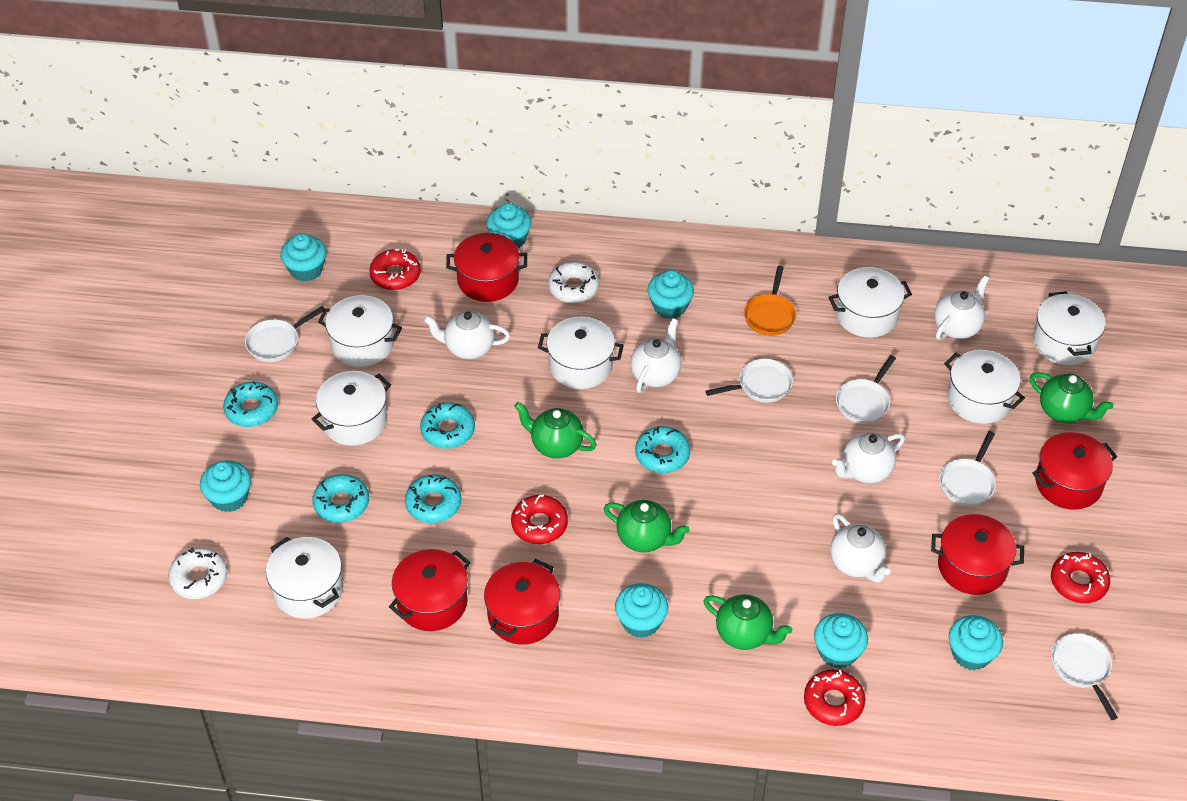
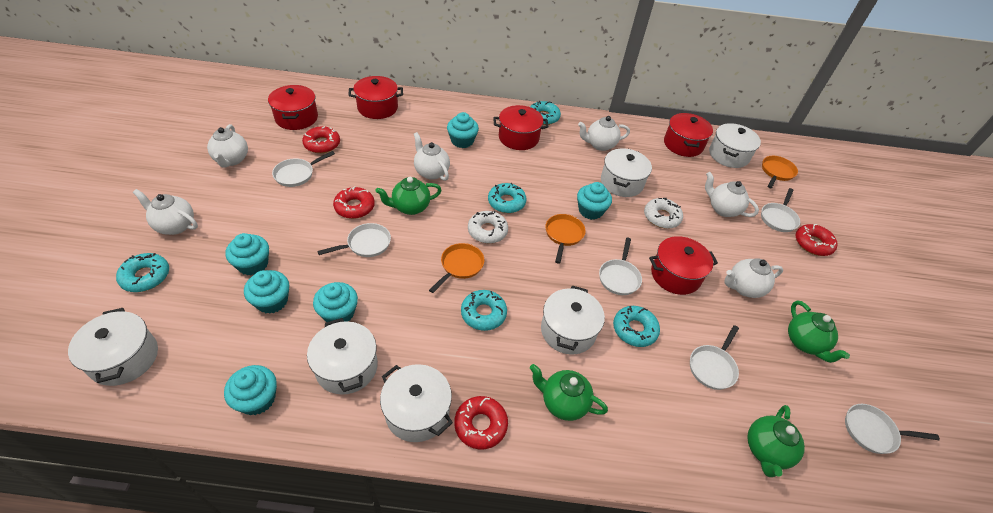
orange pan: [744,266,796,336] = 1 -> [429,243,484,293] [545,214,586,264] [762,156,798,188] = 3
turquoise cupcake: [200,461,251,512] [280,233,326,281] [486,203,531,248] [615,583,668,638] [648,270,694,319] [814,613,868,668] [949,615,1003,671] = 7 -> [224,365,277,415] [225,233,269,276] [244,270,289,314] [313,282,358,322] [447,112,479,148] [577,182,612,220] = 6
white pan: [245,306,325,362] [706,359,793,403] [836,355,896,424] [939,431,996,506] [1051,633,1118,720] = 5 -> [272,151,335,187] [317,223,391,257] [599,237,642,295] [690,325,739,390] [761,188,800,232] [845,404,940,454] = 6
white pot: [266,537,343,618] [312,371,391,446] [318,295,402,367] [538,317,624,389] [828,267,912,338] [944,350,1025,424] [1033,291,1105,365] = 7 -> [68,308,158,386] [307,318,378,394] [380,364,453,442] [541,286,605,354] [601,149,652,197] [709,123,761,168] = 6
white teapot: [424,311,510,359] [630,318,681,393] [830,513,890,583] [832,433,905,483] [934,275,989,340] = 5 -> [133,189,198,235] [207,124,248,167] [414,132,450,181] [578,116,630,151] [705,172,759,217] [724,258,783,298] = 6

